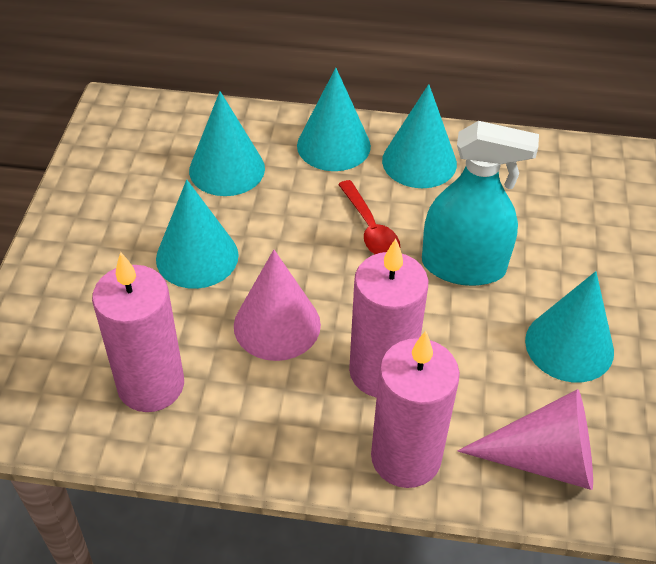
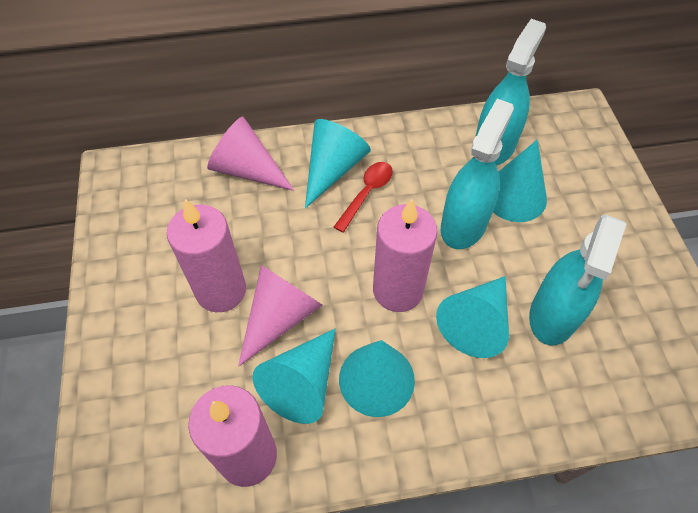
turquoise spray bottle: [422,121,539,286] = 1 -> [441,99,514,249] [475,19,546,166] [529,214,626,346] = 3

